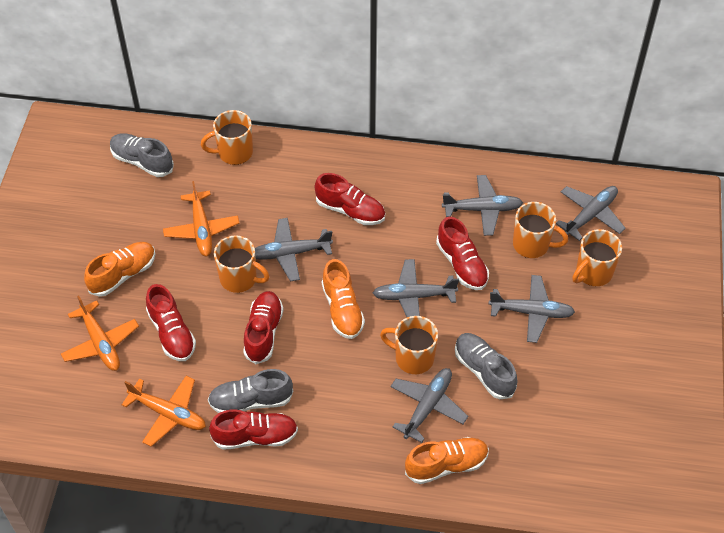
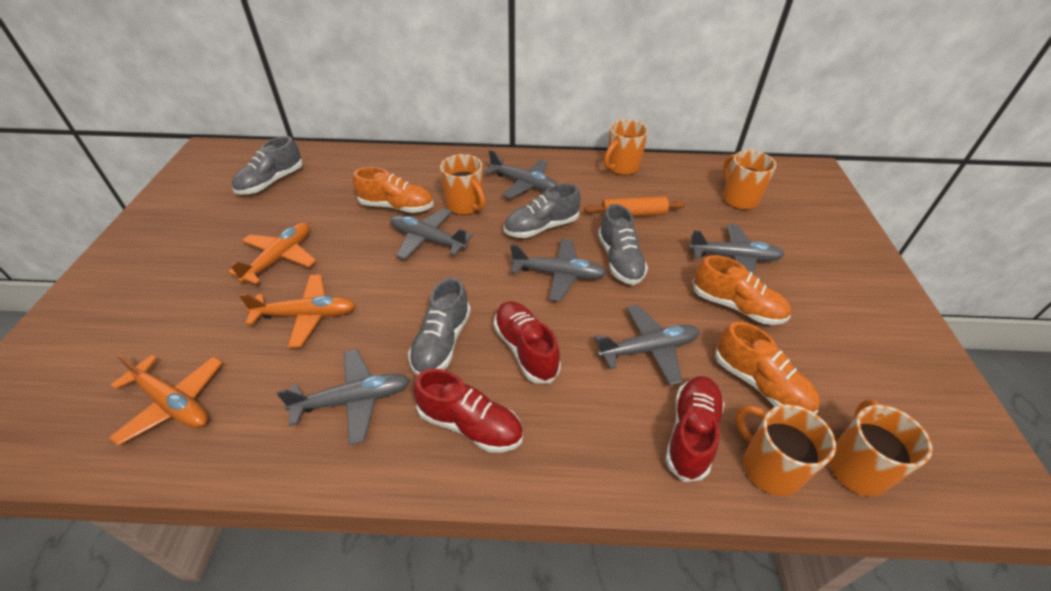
grey shoe: [110,133,174,177] [208,369,293,413] [455,333,517,399] = 3 -> [232,136,303,194] [408,277,471,375] [504,183,581,238] [598,204,648,285] = 4
orange rolling pin: none = 0 -> [584,196,685,216] = 1
red shoe: [146,284,196,361] [209,409,298,450] [243,291,284,364] [315,173,385,225] [436,217,489,290] = 5 -> [413,369,523,453] [494,301,561,383] [665,376,725,482] = 3

